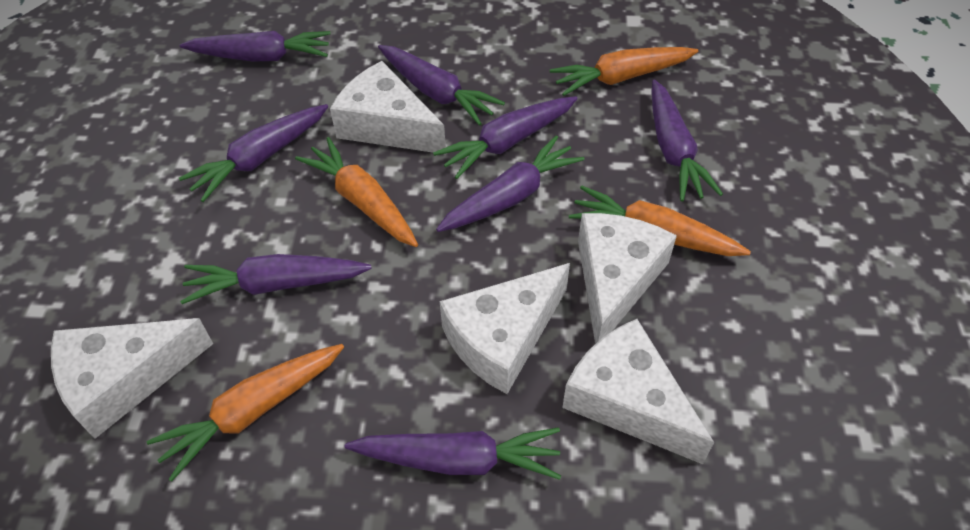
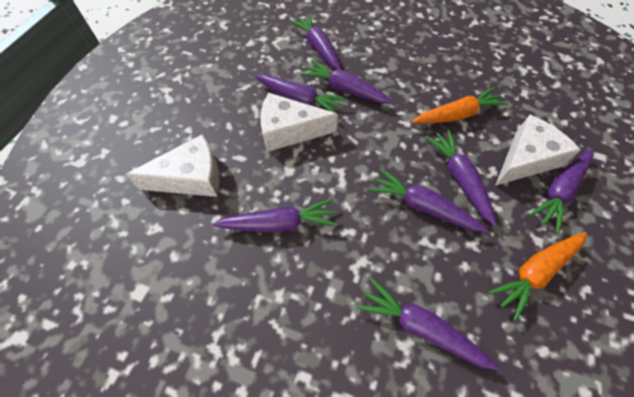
orange carrot: [147,344,344,482] [295,137,418,247] [550,47,698,96] [569,186,751,256] = 4 -> [412,87,509,124] [488,232,587,321] = 2
white cheese: [51,318,213,439] [330,61,446,153] [440,263,570,394] [562,319,714,464] [578,213,677,344] = 5 -> [126,134,219,197] [260,93,338,152] [495,115,581,186] = 3

